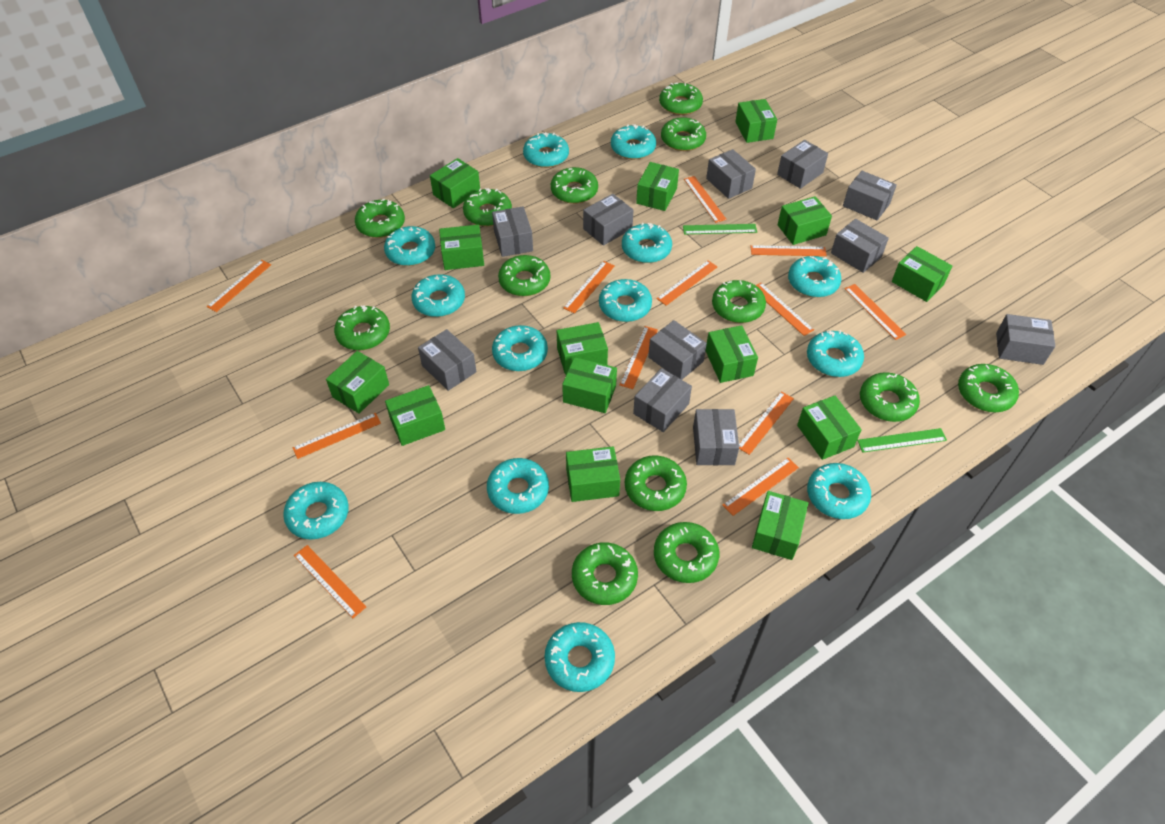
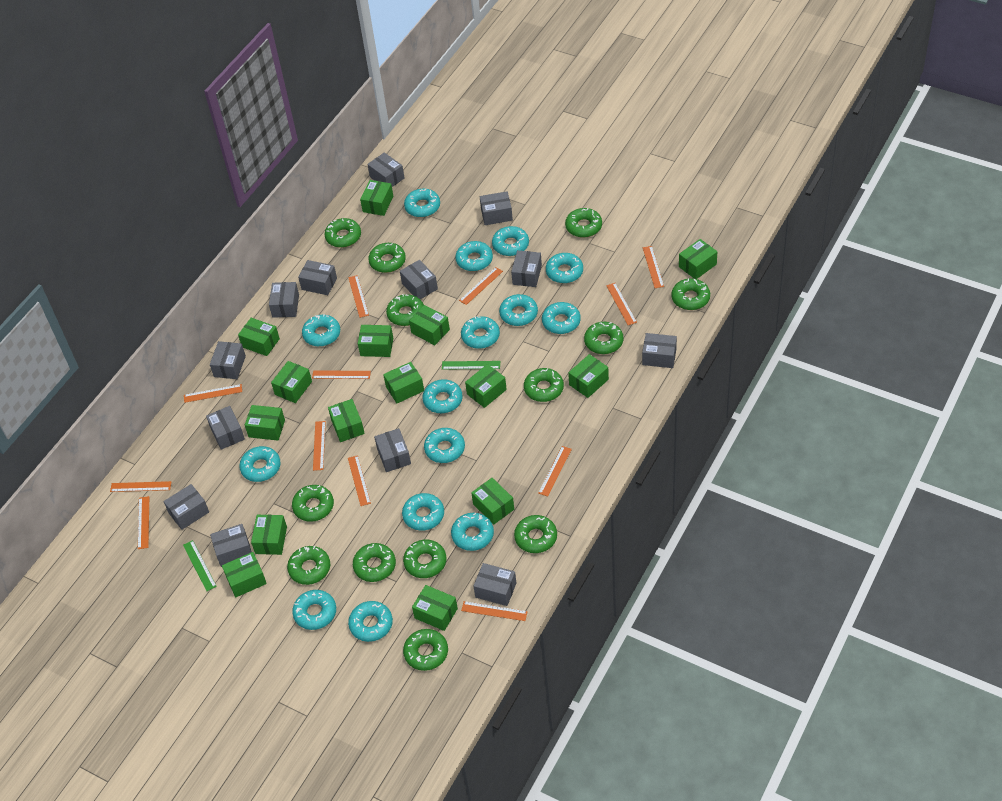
green box: [326,351,389,413] [385,385,445,446] [430,158,480,208] [439,225,484,270] [557,322,608,375] [562,357,617,413] [566,446,620,502] [636,162,679,211] [706,325,758,383] [735,99,777,143] [752,491,808,560] [778,196,832,245] [797,395,862,460] [892,246,952,302] = 14 -> [222,552,267,597] [238,318,280,356] [245,405,285,441] [251,515,287,555] [271,361,312,403] [328,399,365,442] [358,325,393,357] [360,180,393,216] [383,362,424,403] [409,305,450,345] [412,585,458,631] [465,364,507,408] [471,478,514,524] [568,354,609,398] [679,239,717,279] = 15
grey box: [418,329,477,391] [492,207,533,257] [583,194,634,246] [633,368,692,432] [648,320,707,380] [693,409,739,465] [706,149,756,199] [777,140,828,189] [831,219,889,273] [843,171,897,220] [996,314,1055,365] = 11 -> [164,484,209,530] [206,406,245,450] [210,341,246,379] [210,524,252,567] [269,282,299,318] [298,260,337,295] [367,152,404,187] [374,428,411,472] [400,260,438,299] [473,563,516,606] [480,191,513,225] [511,250,542,287] [642,333,677,368] = 13
turquoise donut: [283,482,349,539] [384,226,435,266] [412,274,465,317] [487,458,549,514] [492,325,548,371] [523,132,569,168] [545,622,615,692] [599,279,652,322] [611,125,656,160] [622,223,672,263] [788,256,841,297] [807,330,864,377] [807,463,871,519] = 13 -> [239,446,281,482] [292,590,336,630] [302,314,340,347] [348,601,393,642] [402,493,444,531] [404,188,440,217] [422,379,463,413] [424,428,465,463] [451,513,494,551] [455,241,493,271] [461,316,500,349] [492,226,529,256] [499,294,538,326] [542,302,581,334] [546,253,583,283] = 15

